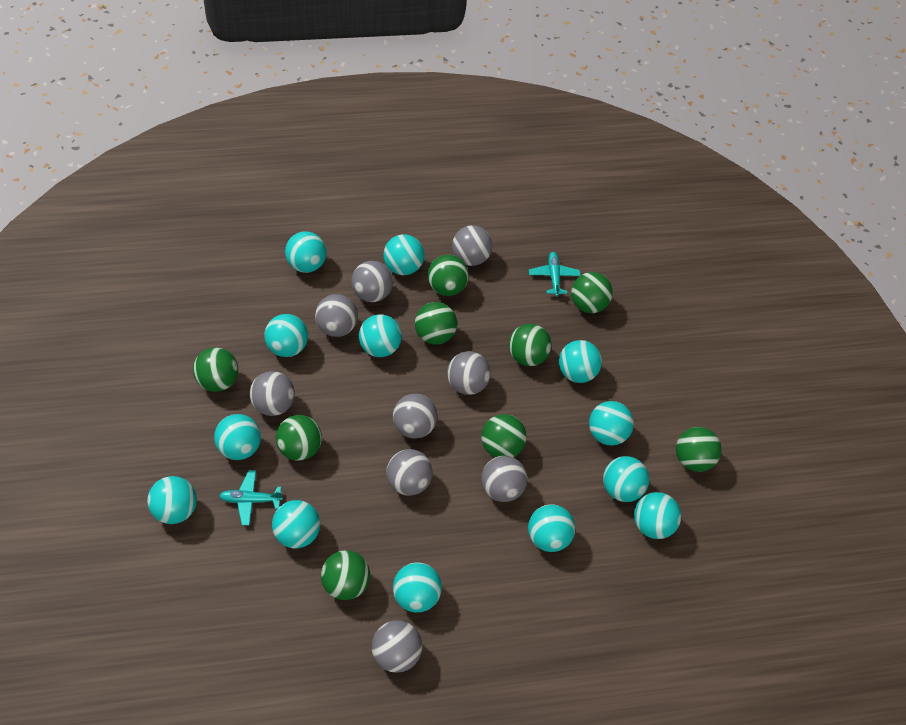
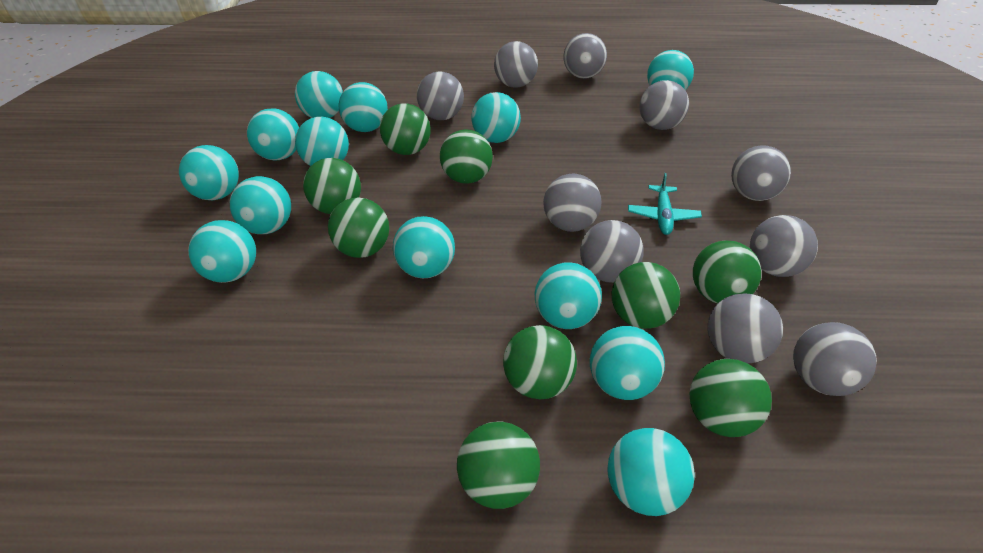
grey ball: [249,371,295,416] [315,294,358,337] [351,261,393,302] [372,620,422,673] [386,449,433,496] [393,394,438,438] [447,351,491,395] [452,225,492,266] [481,456,527,502] = 9 -> [417,71,464,120] [494,41,538,88] [543,174,601,232] [563,33,607,79] [580,220,644,283] [639,80,689,130] [707,293,783,363] [731,145,791,201] [750,215,818,277] [793,322,877,396] = 10
turquoise plane: [219,470,283,526] [529,252,581,296] = 2 -> [628,173,702,235] = 1

